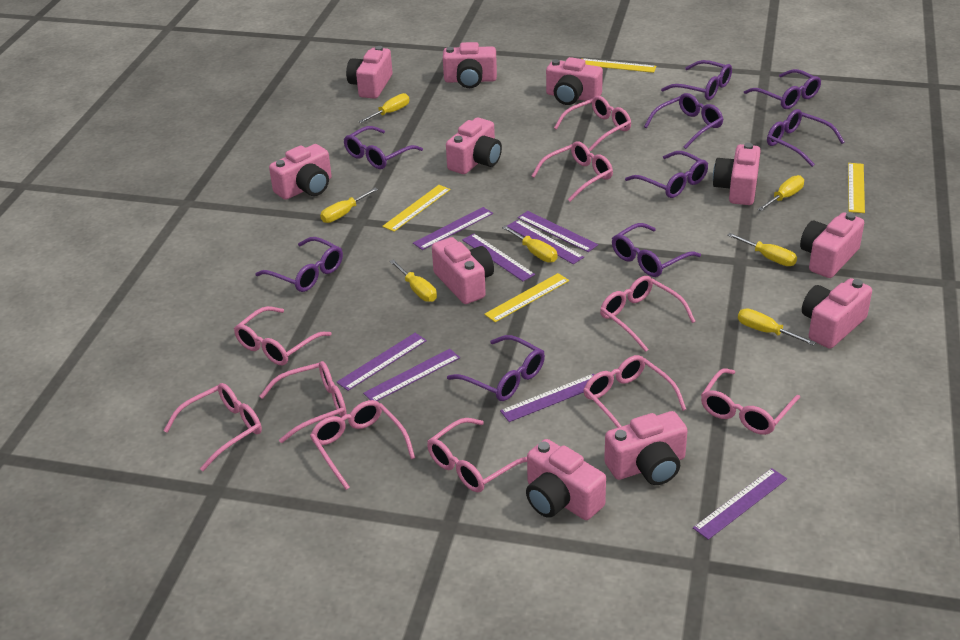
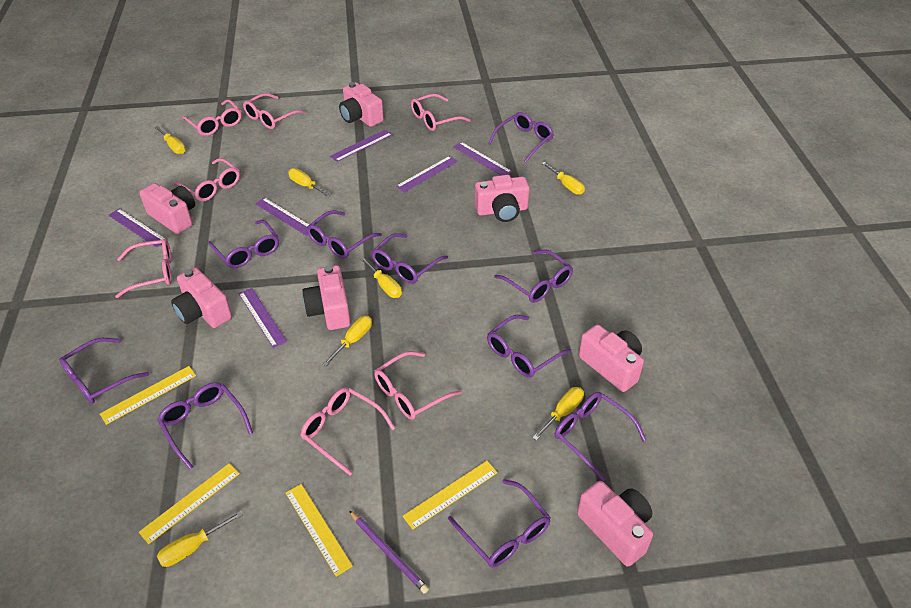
pink camera: [269,144,332,200] [346,46,393,99] [432,237,494,304] [443,42,497,88] [446,118,502,174] [526,439,606,520] [546,57,603,105] [604,411,688,485] [713,143,761,205] [800,212,864,278] [802,278,872,349] = 11 -> [139,183,195,234] [171,267,232,328] [302,265,351,330] [339,82,384,127] [475,175,530,222] [577,481,653,567] [578,324,644,392] = 7
pink glasses: [163,383,262,471] [234,306,332,365] [260,361,347,443] [310,400,415,490] [427,418,527,492] [532,142,613,202] [554,96,631,151] [584,355,686,428] [600,276,696,352] [701,368,800,435] = 10 -> [115,239,172,298] [172,158,240,202] [182,99,242,136] [243,93,307,129] [300,387,395,475] [374,351,462,420] [411,94,471,131] = 7
purple glasses: [255,237,343,292] [344,126,423,169] [447,335,545,401] [612,223,701,277] [625,151,708,198] [644,93,723,149] [661,60,732,100] [744,69,821,109] [767,109,844,167] = 9 -> [59,338,149,404] [157,382,253,470] [208,220,279,268] [306,210,382,259] [371,233,448,284] [448,479,551,567] [487,315,571,378] [488,112,554,162] [494,249,573,303] [555,392,646,481] = 10
purple pencil: none = 0 -> [349,510,429,594] = 1
purple ruler: [337,333,427,391] [363,349,460,401] [413,207,493,250] [462,234,535,281] [500,374,594,422] [507,220,584,264] [518,211,598,252] [693,468,787,540] = 8 -> [108,209,165,247] [238,288,287,348] [255,197,309,236] [330,129,393,162] [396,156,458,192] [453,142,512,175] = 6

